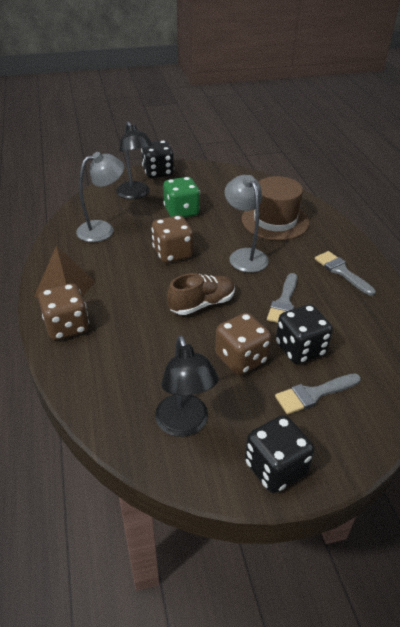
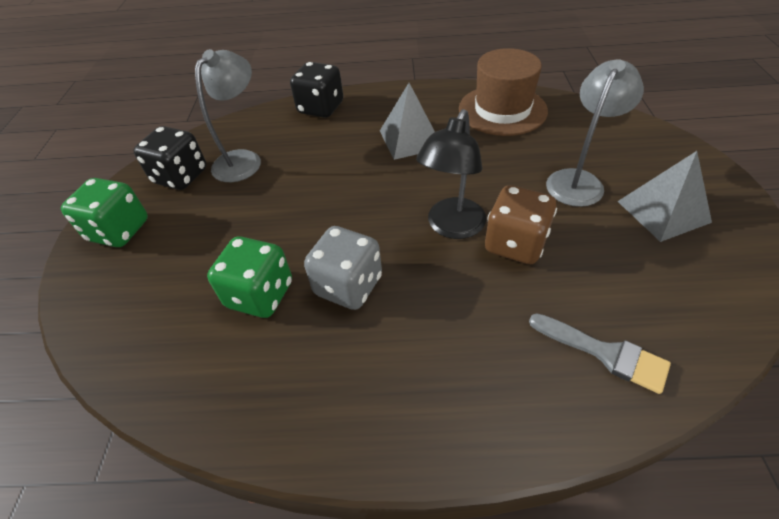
black dice: [141,141,174,178] [245,415,314,493] [276,305,333,364] = 3 -> [133,126,206,190] [290,62,343,118] = 2
black lamp: [116,121,153,199] [155,335,219,437] = 2 -> [416,109,486,239] = 1
brown dice: [38,283,89,340] [152,215,193,263] [215,313,271,375] = 3 -> [485,185,557,264] = 1
brown pyramid: [34,246,95,298] = 1 -> none = 0
brown shoe: [167,273,235,315] = 1 -> none = 0
green dice: [163,177,200,218] = 1 -> [61,178,148,247] [207,236,292,318] = 2
grey brush: [267,273,297,323] [275,374,361,415] [315,251,376,296] = 3 -> [529,313,671,394] = 1
grey dice: none = 0 -> [304,226,382,310] = 1
grey pyramid: none = 0 -> [380,83,435,160] [617,151,712,242] = 2

